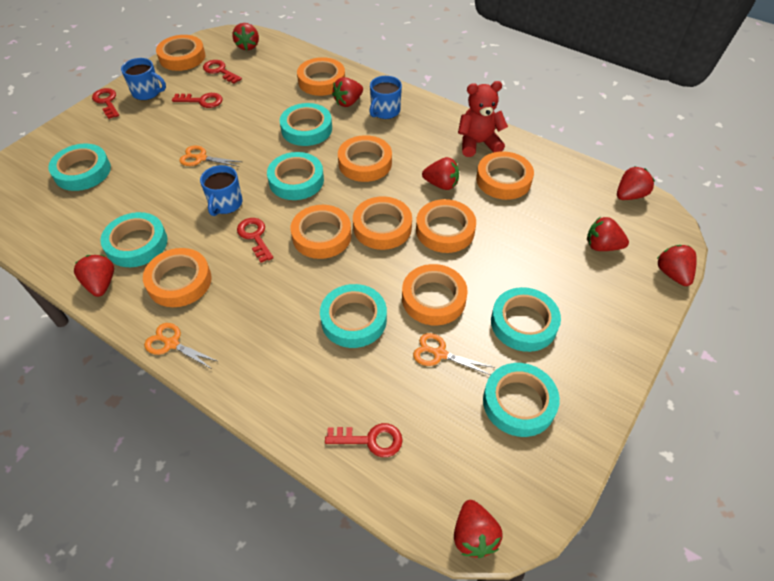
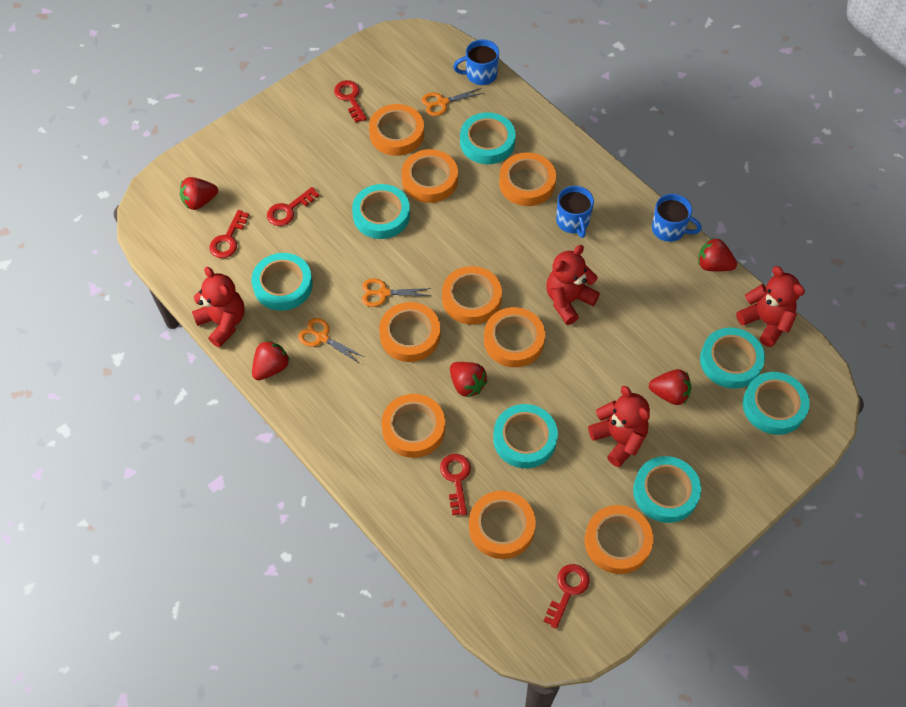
red strawberry: [74,255,114,297] [232,23,259,50] [332,77,363,107] [422,157,459,190] [454,500,503,558] [587,217,629,251] [617,166,655,200] [657,245,697,286] = 8 -> [180,177,218,210] [252,340,290,380] [450,362,487,397] [649,369,691,405] [698,238,737,272] = 5
red teddy bear: [458,81,508,157] = 1 -> [192,267,245,348] [546,245,600,325] [588,386,650,467] [736,266,805,347] = 4

